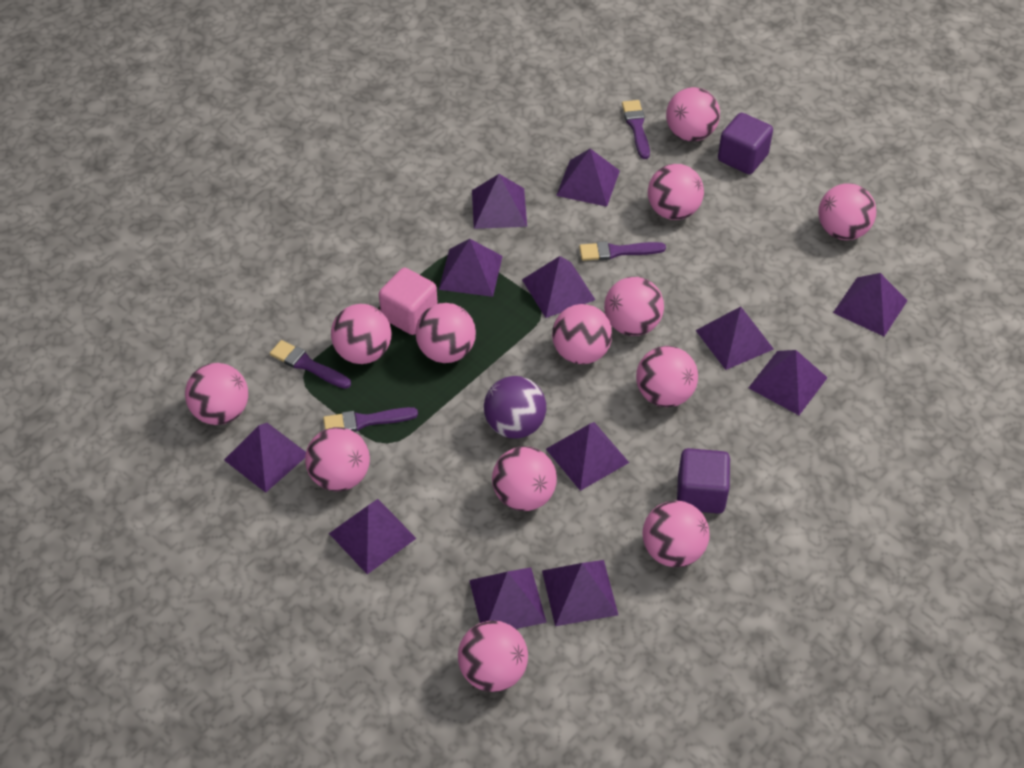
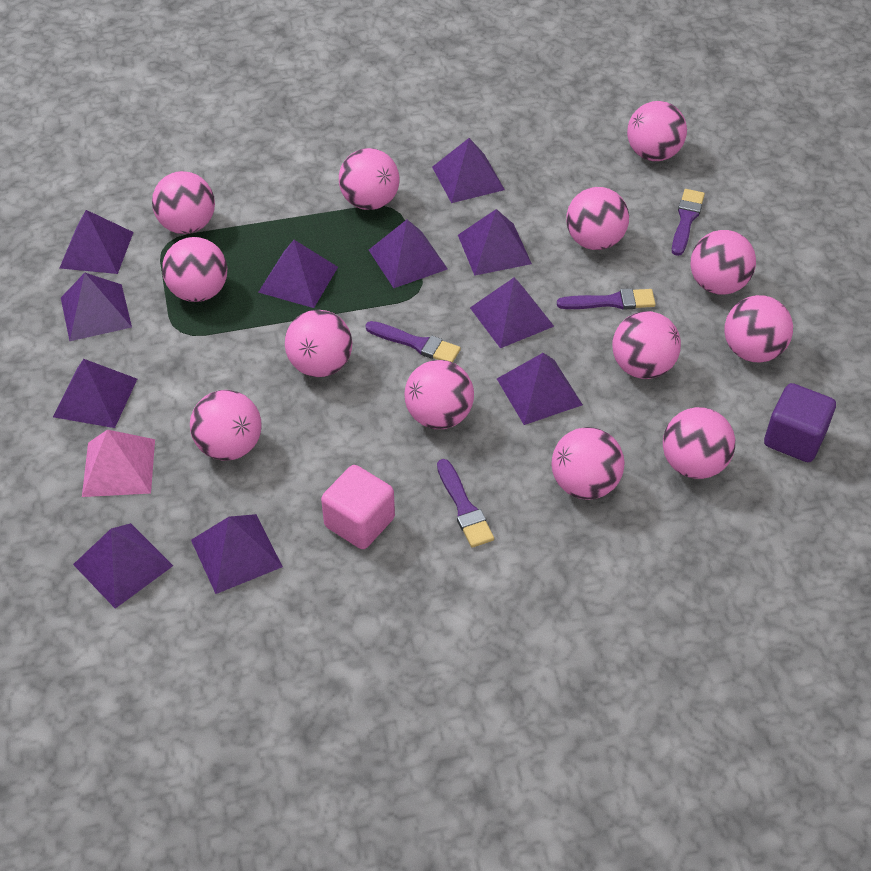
pink pyramid: none = 0 -> [82,430,155,497] = 1
purple ball: [484,376,546,438] = 1 -> none = 0
purple cube: [677,448,730,514] [718,113,773,174] = 2 -> [764,383,836,462] = 1
purple pyramid: [224,423,306,493] [329,499,417,574] [439,239,503,297] [469,567,547,629] [472,174,527,229] [522,256,595,318] [542,560,618,626] [546,422,629,491] [556,149,620,207] [695,307,774,370] [748,350,828,415] [833,273,908,336] = 12 -> [53,359,137,428] [60,210,134,274] [61,273,132,341] [73,523,173,609] [191,514,283,594] [258,240,338,308] [369,219,448,288] [432,138,505,203] [458,209,532,276] [470,277,554,348] [497,353,583,425] = 11

